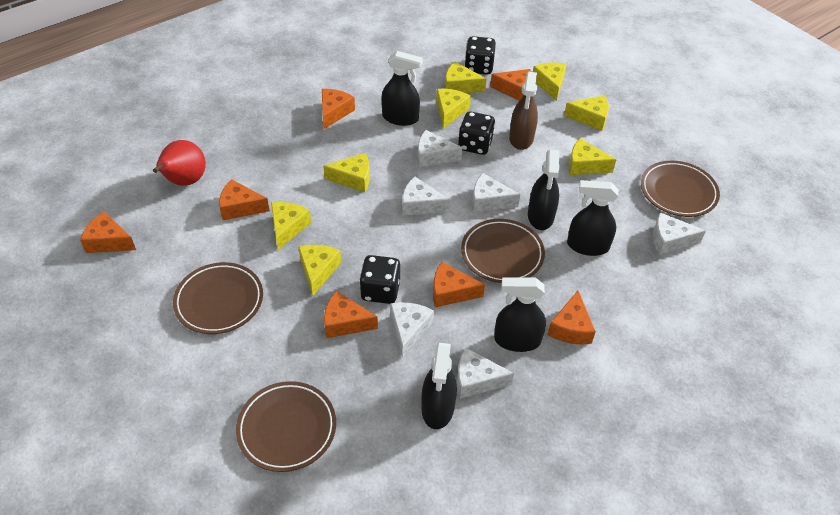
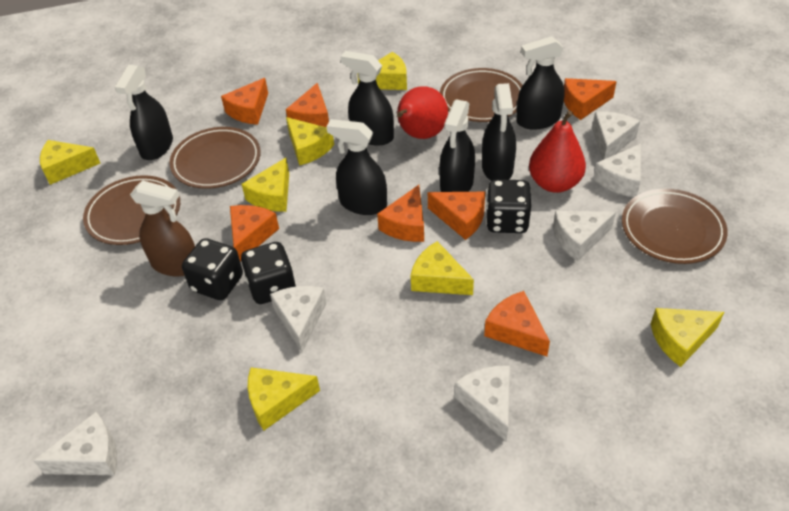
black spray bottle: [381,51,422,126] [421,343,457,429] [494,277,546,352] [528,150,560,230] [567,180,618,256] = 5 -> [115,65,173,160] [326,119,387,215] [340,51,394,146] [439,99,475,192] [482,83,516,181] [517,36,565,130] = 6
red pear: [153,140,206,186] = 1 -> [397,86,448,139] [529,110,586,193] = 2
yellow cheese: [271,202,311,250] [298,245,341,296] [323,153,370,192] [436,89,471,129] [445,62,486,93] [533,63,566,101] [564,95,609,131] [569,138,616,175] = 8 -> [40,140,100,185] [242,158,289,212] [248,367,320,430] [286,117,334,166] [357,52,407,90] [411,241,474,295] [651,308,724,367] = 7

